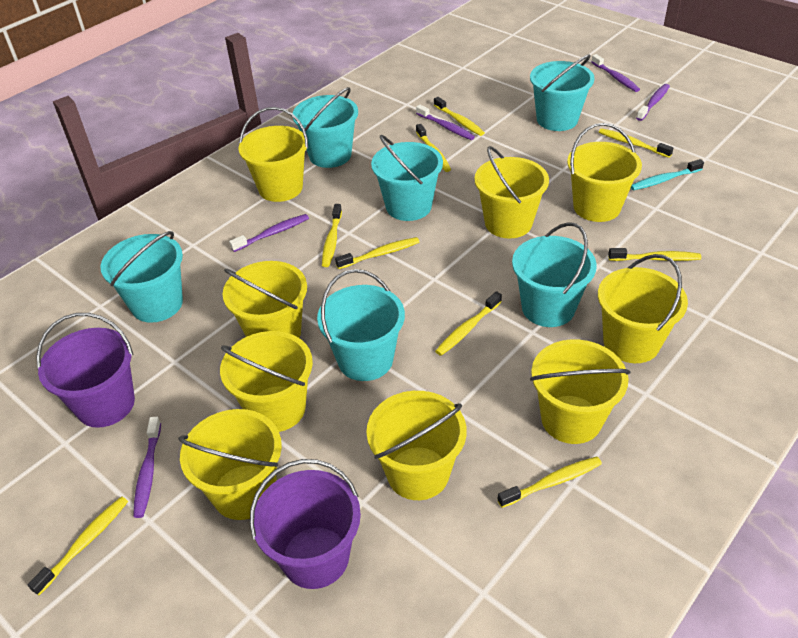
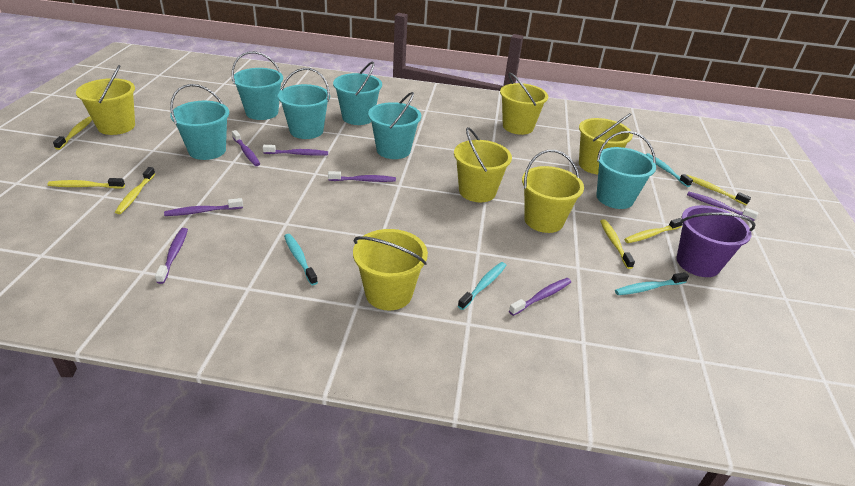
purple bucket: [36,313,135,428] [250,459,361,589] = 2 -> [676,205,755,277] = 1
purple toothbrush: [133,417,161,518] [229,214,309,252] [416,105,475,140] [591,54,640,92] [636,84,670,121] = 5 -> [155,228,188,284] [164,198,243,216] [232,130,260,166] [263,145,328,156] [328,171,396,182] [509,278,571,316] [687,192,759,221] = 7
turquoise toothbrush: [631,159,704,190] = 1 -> [284,234,318,285] [458,262,507,310] [615,272,689,295] [645,153,693,187] = 4
yellow bucket: [178,409,282,520] [220,331,313,432] [223,261,307,338] [239,107,308,202] [366,391,467,500] [474,146,549,238] [530,339,631,444] [567,123,642,222] [598,254,688,363] = 9 -> [76,65,135,135] [353,229,428,311] [454,127,512,202] [500,72,548,135] [522,150,584,233] [579,113,633,175] = 6
yellow toothbrush: [28,496,128,595] [322,204,342,267] [335,237,419,269] [416,124,451,172] [434,97,485,136] [435,291,502,356] [497,456,602,508] [599,128,674,158] [608,248,701,261] = 9 -> [48,178,125,189] [53,116,92,150] [115,167,155,214] [600,219,635,269] [624,218,683,243] [687,175,751,205] = 6

